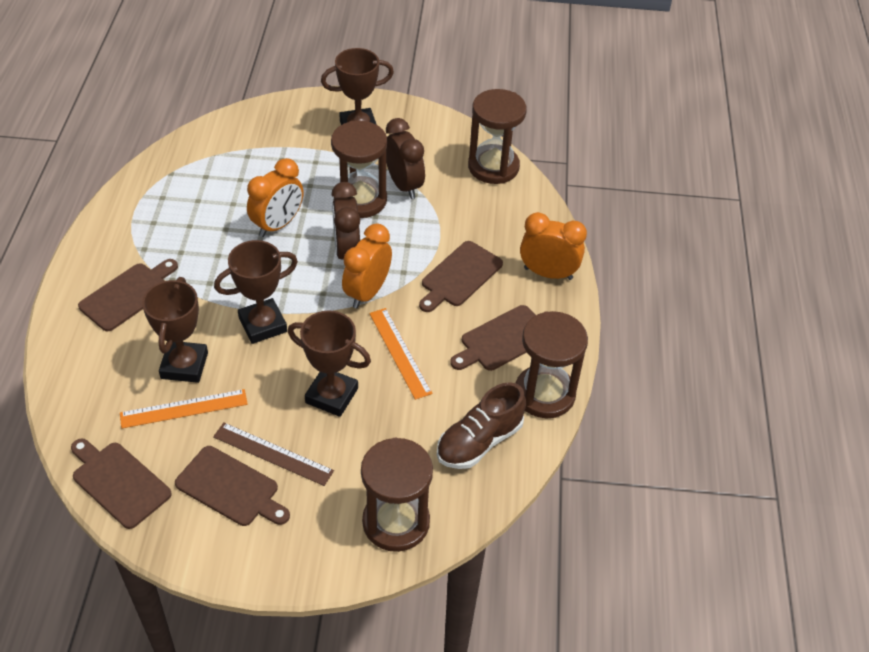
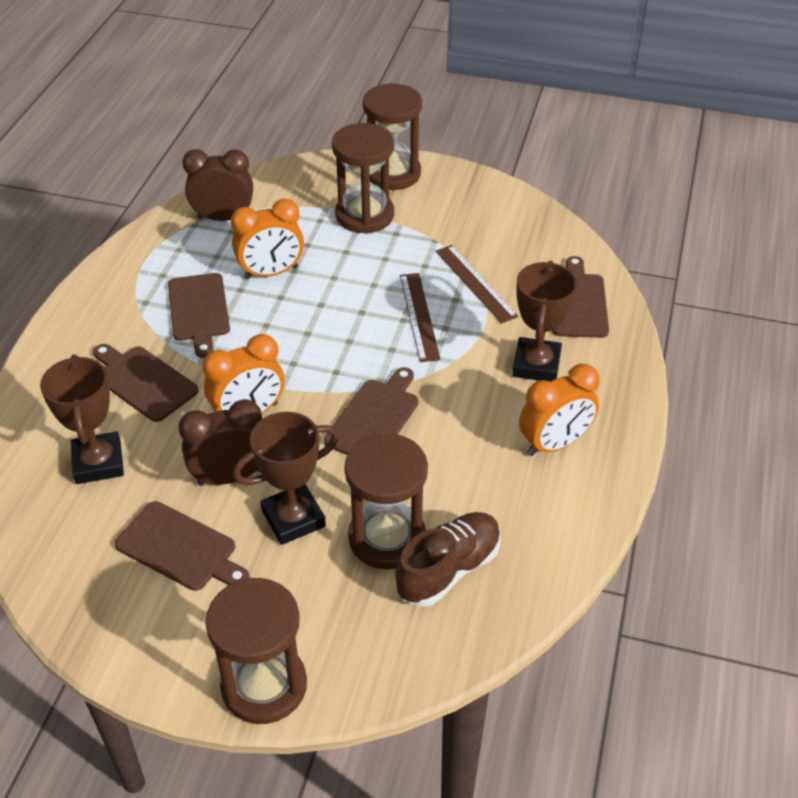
brown ruler: [213,423,334,486] = 1 -> [400,273,441,362] [436,245,518,324] = 2
brown trophy: [142,277,208,383] [214,240,298,344] [288,310,371,417] [321,48,394,125] = 4 -> [40,354,124,484] [233,412,339,545] [512,261,577,382] = 3
orange ruler: [120,389,248,428] [369,308,433,400] = 2 -> none = 0

